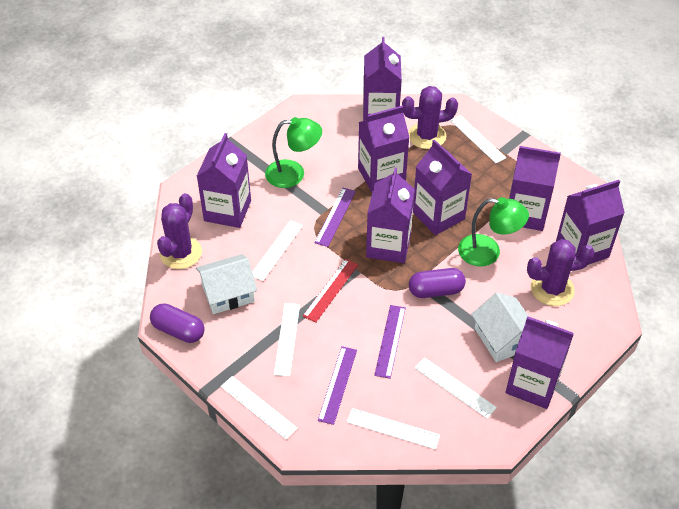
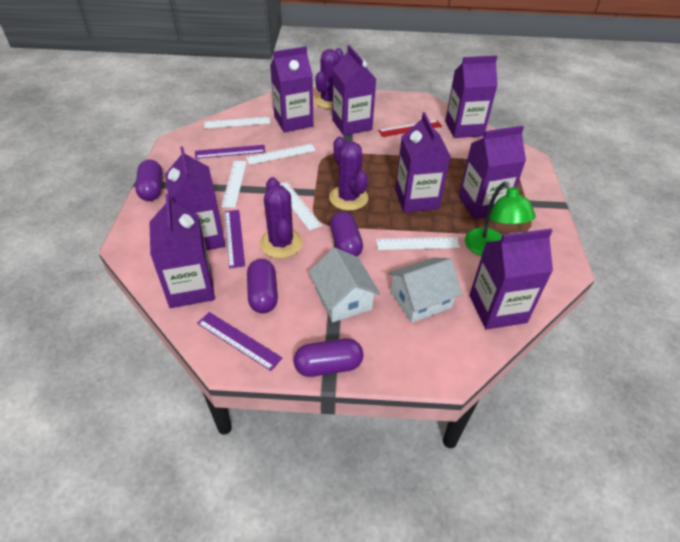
green lamp: [265,117,322,188] [458,197,529,267] = 2 -> [465,181,536,256] = 1
purple capsule: [150,303,205,343] [409,268,466,298] = 2 -> [135,160,163,201] [247,259,278,313] [294,338,363,377] [330,212,363,256] = 4
white ruler: [221,376,298,440] [252,220,303,281] [274,303,300,376] [347,408,440,450] [415,357,497,419] [450,115,506,163] = 6 -> [205,117,270,129] [221,161,247,208] [246,144,316,165] [280,182,322,231] [376,237,460,250] = 5

